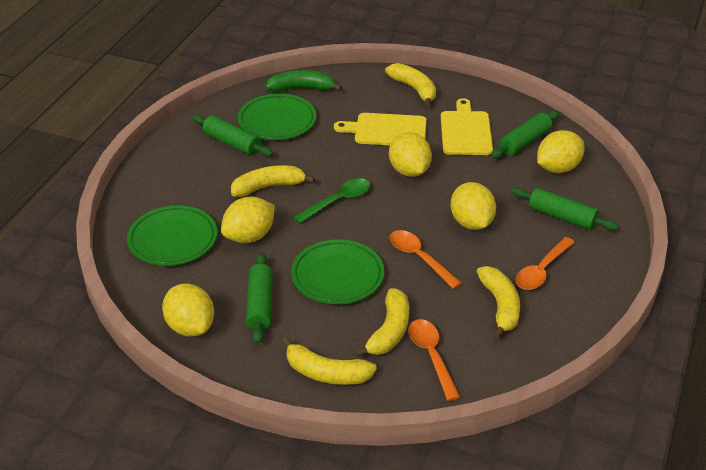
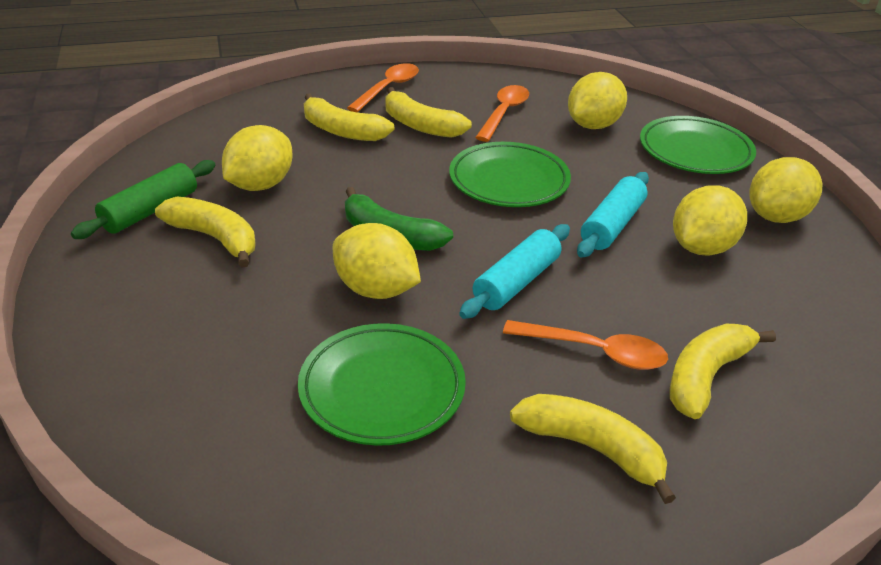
green rolling pin: [192,114,273,157] [246,253,273,344] [491,110,559,158] [511,187,619,231] = 4 -> [71,160,215,239] = 1
green spoon: [293,178,370,223] = 1 -> none = 0
turquoise rolling pin: none = 0 -> [459,224,570,319] [577,172,649,258] = 2
yellow cutting board: [334,113,427,145] [441,98,493,155] = 2 -> none = 0

